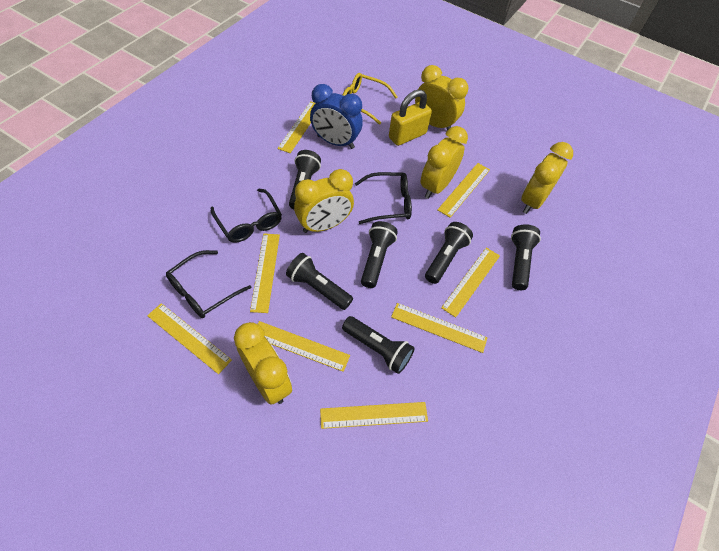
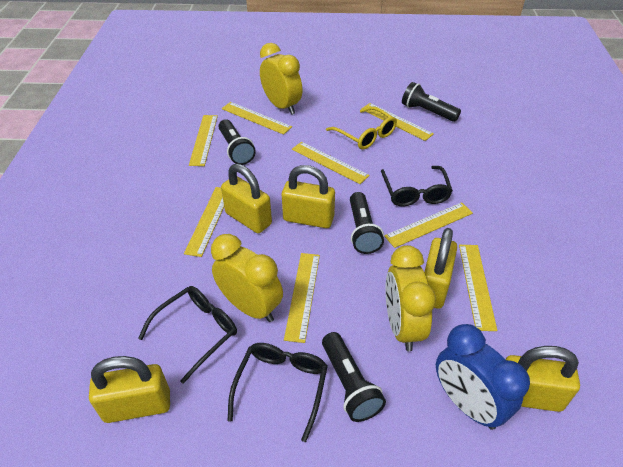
black flashlight: [286,253,353,310] [289,150,321,209] [342,316,415,374] [361,221,398,288] [425,222,473,284] [511,224,541,290] = 6 -> [219,119,256,165] [322,332,386,422] [350,192,384,254] [402,82,461,122] = 4
yellow clock: [234,322,292,405] [294,169,354,233] [415,65,468,130] [421,126,468,199] [521,142,573,214] = 5 -> [211,234,283,322] [260,43,303,115] [385,245,436,351] = 3
yellow padlock: [389,90,432,146] = 1 -> [89,356,170,423] [221,163,272,233] [282,165,335,228] [424,228,457,309] [506,346,580,412] = 5

